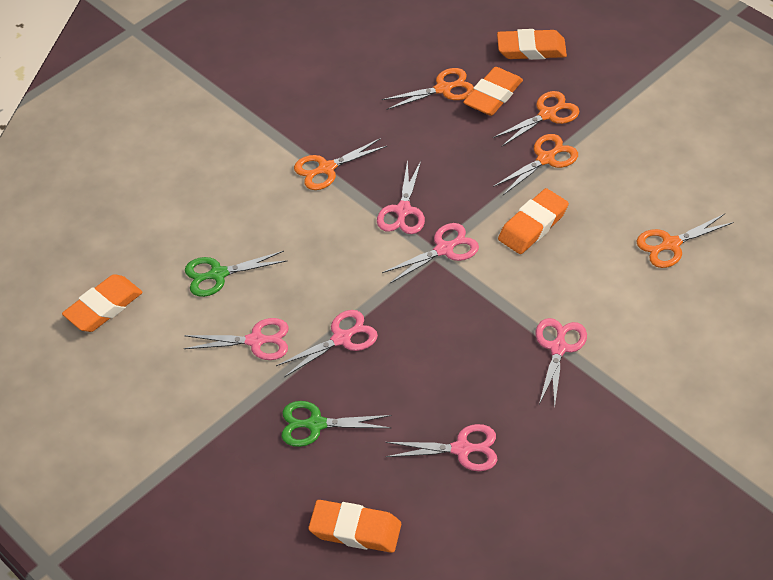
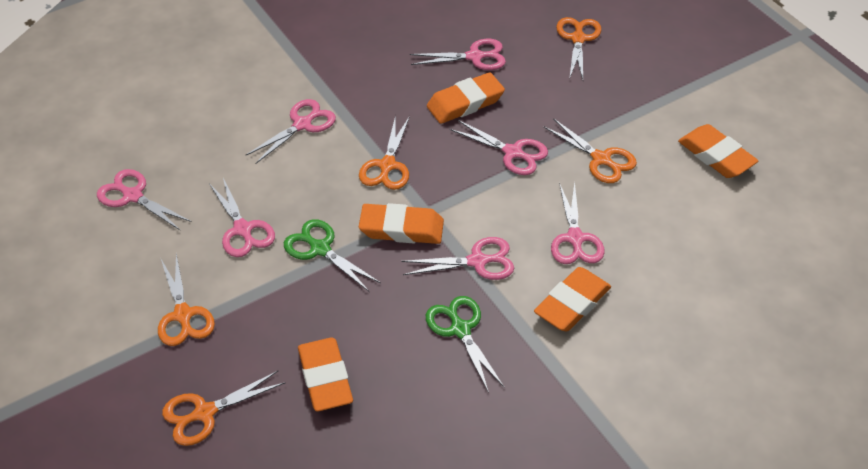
pink scissors: [183,318,289,360] [276,310,378,377] [377,159,425,234] [382,223,479,283] [385,424,497,471] [536,318,587,408] = 6 -> [97,169,192,231] [209,178,275,257] [245,99,336,164] [401,237,514,280] [410,39,506,70] [450,119,548,175] [551,182,605,264] = 7

